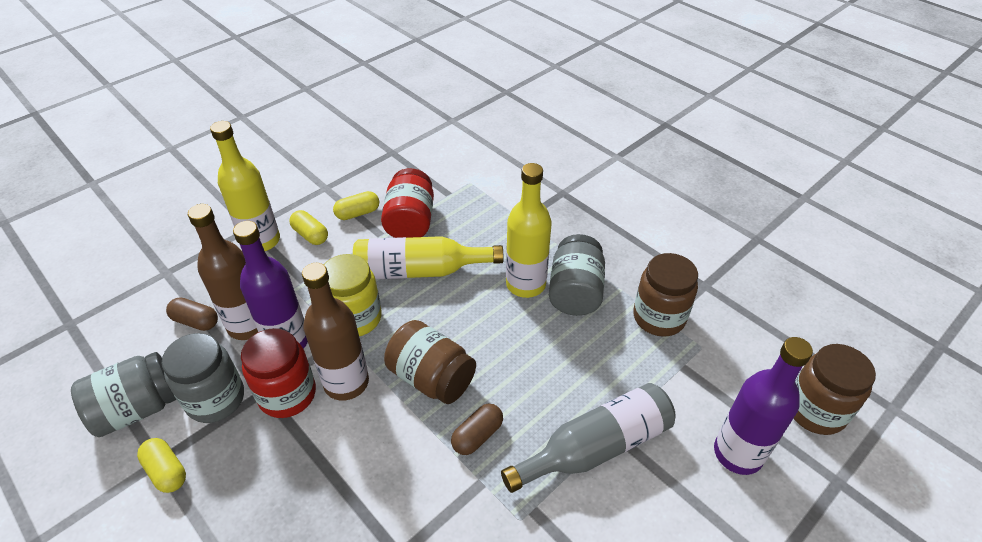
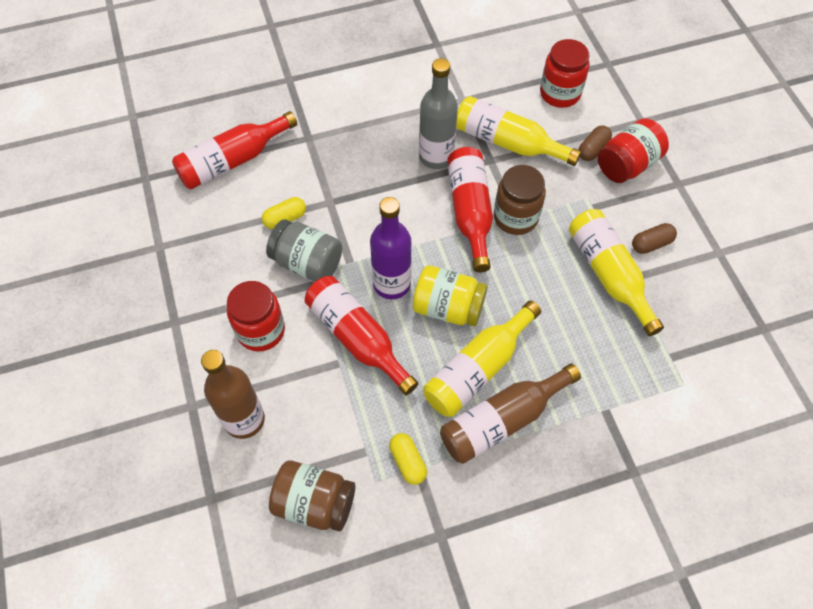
brown jar: [384,320,476,404] [633,253,698,337] [793,344,876,435] = 3 -> [269,460,355,531] [494,165,546,235] = 2
grey jar: [71,352,177,437] [162,333,244,423] [549,234,605,316] = 3 -> [266,219,342,282] = 1
purple bottle: [233,221,308,349] [714,337,813,475] = 2 -> [370,197,412,299] = 1
red bottle: none = 0 -> [172,111,297,189] [305,276,418,395] [447,147,493,272] = 3
red jar: [241,328,316,418] [381,168,434,238] = 2 -> [227,281,285,352] [540,39,589,108] [598,118,669,183] = 3
yellow capsule: [137,438,186,493] [289,210,328,245] [333,191,379,220] = 3 -> [262,197,306,229] [389,433,427,485] = 2

